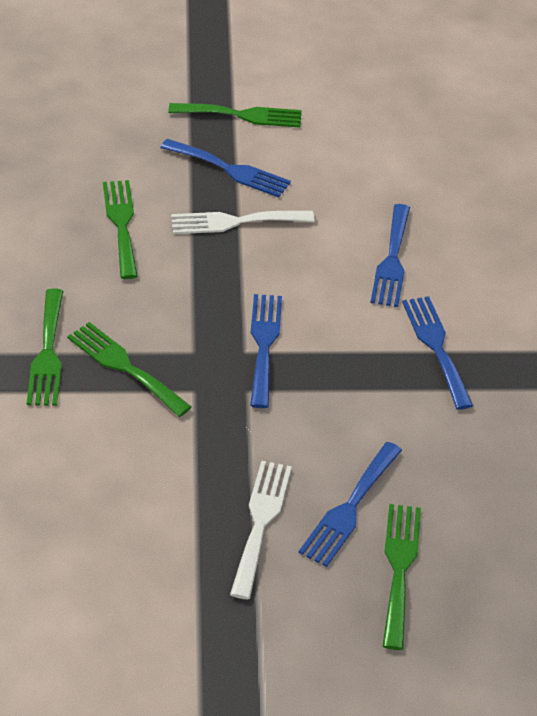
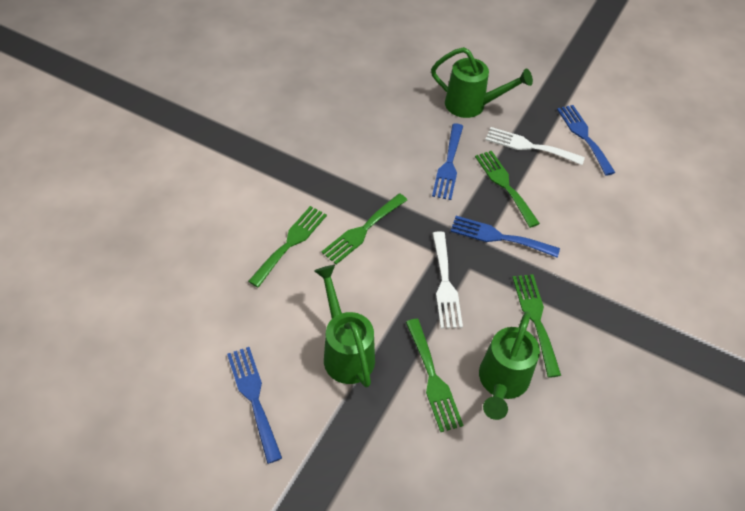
blue fork: [160,139,291,198] [250,294,282,408] [299,442,402,567] [370,204,410,307] [402,296,473,410] = 5 -> [227,347,282,464] [432,123,463,200] [450,216,560,258] [557,105,616,176] = 4
green watering can: none = 0 -> [314,265,375,388] [431,47,533,118] [479,311,540,420] = 3

